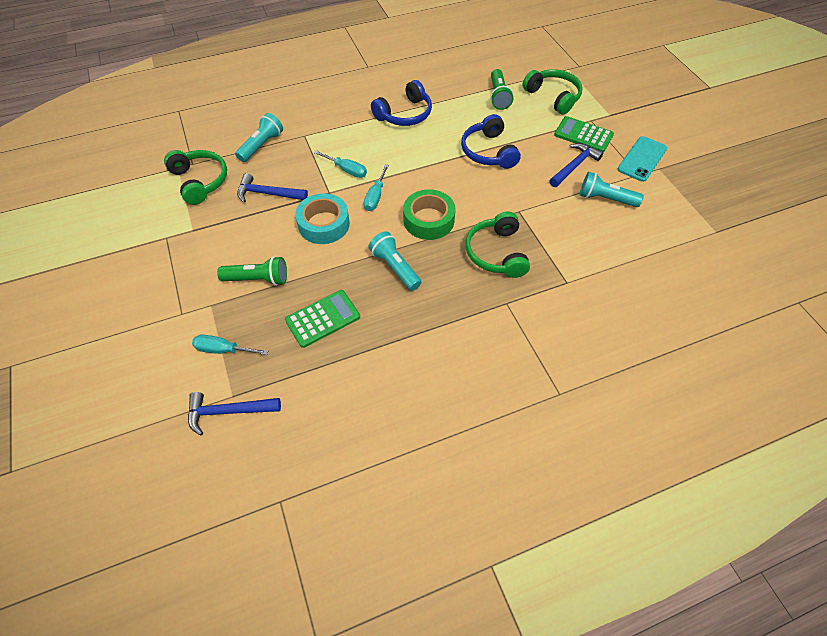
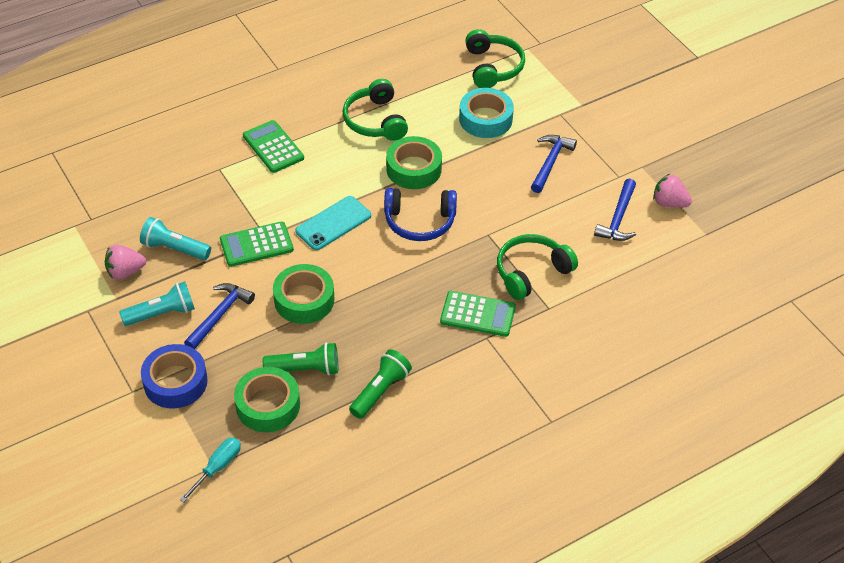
blue headphones: [371,80,432,126] [461,114,521,169] = 2 -> [384,188,457,241] = 1
blue tape: none = 0 -> [141,344,208,408] = 1
green calculator: [285,290,360,348] [554,116,614,152] = 2 -> [220,221,294,267] [243,120,304,173] [440,291,516,337] = 3
green tape: [403,189,455,240] = 1 -> [234,367,300,432] [273,264,334,324] [386,136,442,189] = 3
pink strawberry: none = 0 -> [105,245,146,280] [653,174,692,208] = 2
turquoise flashlight: [235,113,283,162] [369,231,421,291] [579,172,644,207] = 3 -> [119,281,195,326] [140,217,211,260] = 2
turquoise screwdriver: [192,334,268,355] [314,150,367,178] [364,164,389,211] = 3 -> [180,437,241,502] = 1

